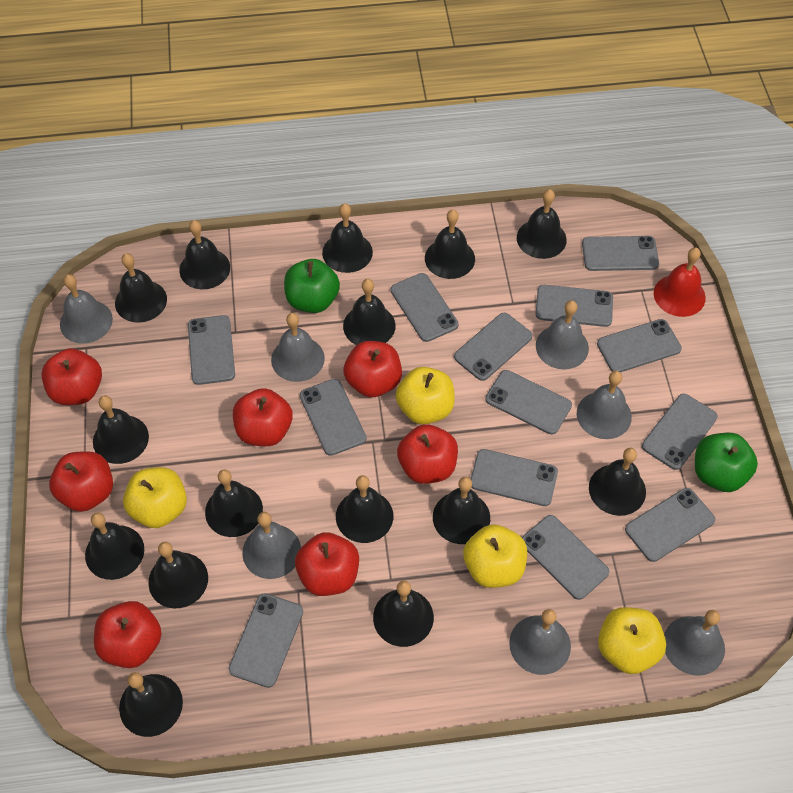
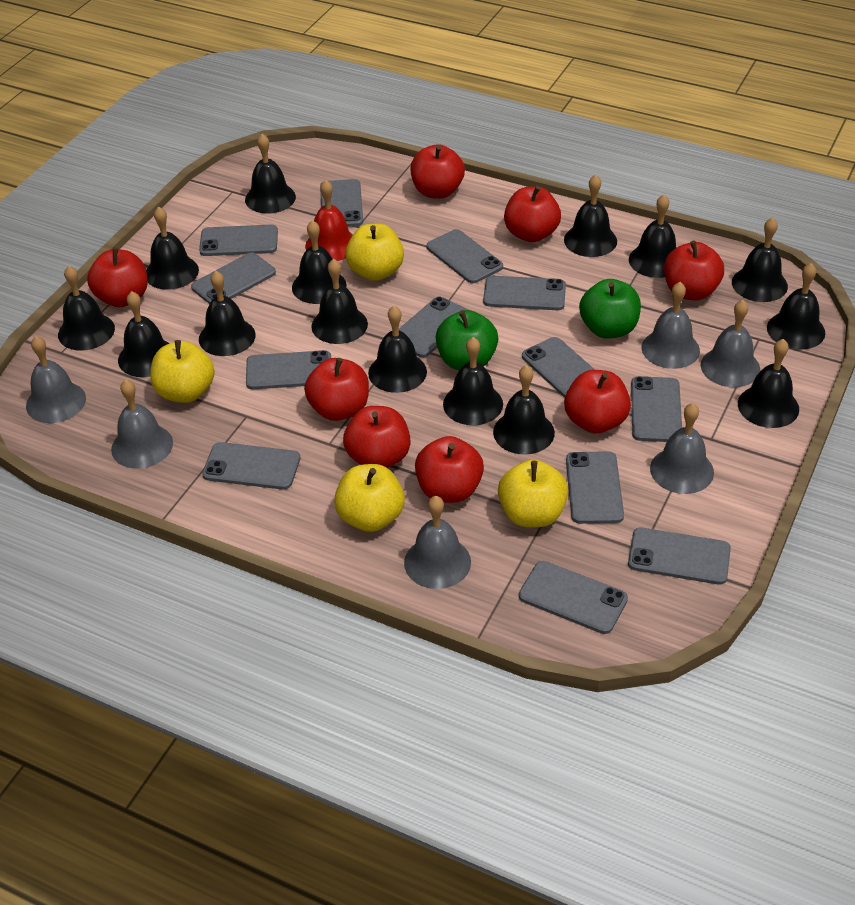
grey bell: [60,274,113,343] [242,512,301,579] [271,313,325,382] [509,609,571,675] [536,300,589,369] [577,371,632,439] [664,610,725,676] = 7 -> [26,336,86,423] [111,379,173,469] [404,496,471,589] [642,282,700,369] [650,403,714,494] [701,300,760,387] = 6
red apple: [41,349,102,405] [49,451,113,512] [94,601,162,668] [233,388,293,446] [295,532,359,596] [344,341,402,397] [397,424,458,484] = 7 -> [87,247,148,307] [304,358,369,421] [343,406,411,468] [411,144,465,199] [415,436,484,503] [504,186,561,242] [564,370,631,434] [664,241,724,301] = 8

